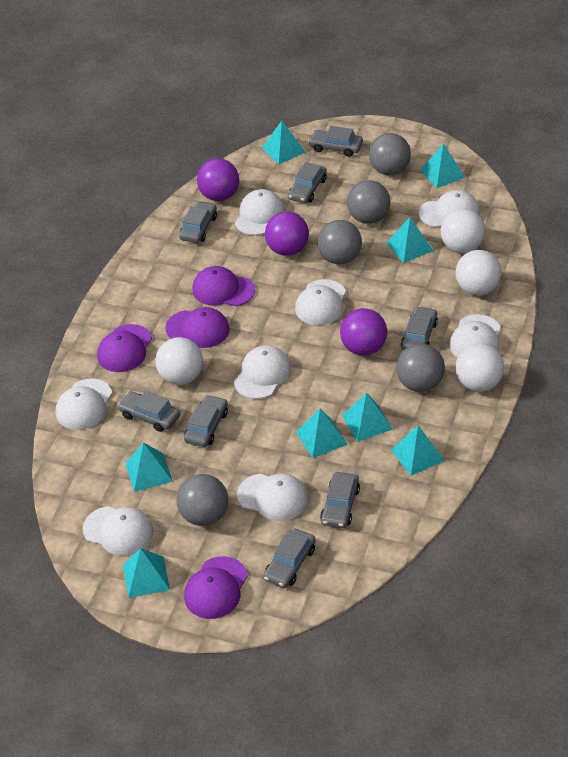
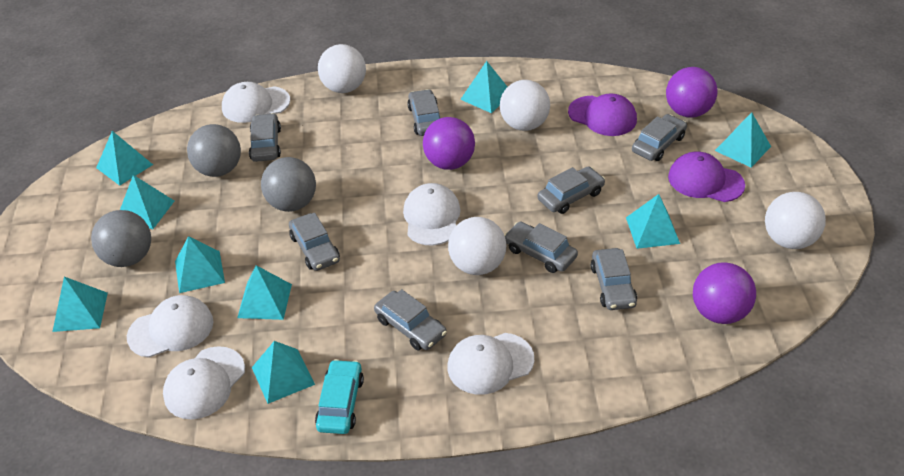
grey ball: [176,474,228,526] [317,220,362,264] [347,180,390,224] [369,133,411,175] [396,344,445,392] = 5 -> [91,210,151,267] [187,124,241,177] [261,157,316,212] = 3
purple cap: [97,324,152,372] [165,307,230,348] [184,556,248,619] [192,266,255,306] = 4 -> [568,93,637,136] [668,151,745,202] = 2
turquoise car: none = 0 -> [315,359,364,434] = 1
turquoise pyramid: [123,548,170,598] [125,443,173,492] [262,121,306,164] [296,409,348,458] [342,392,393,442] [386,217,433,263] [391,425,445,476] [420,143,465,188] = 8 -> [52,277,108,332] [96,131,153,186] [120,175,174,229] [175,236,225,293] [237,265,292,320] [252,341,315,404] [460,61,507,113] [626,194,680,249] [715,112,771,167] = 9
white cap: [56,378,112,430] [82,506,154,556] [234,345,291,399] [235,189,284,235] [237,473,308,521] [295,279,346,325] [419,190,480,227] [450,314,501,357] = 8 -> [127,295,213,358] [163,346,245,419] [222,82,290,123] [403,183,461,246] [447,333,534,395] = 5

